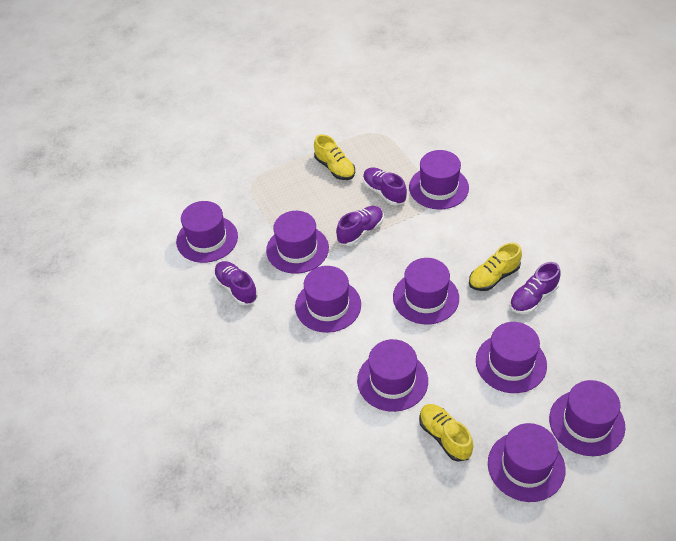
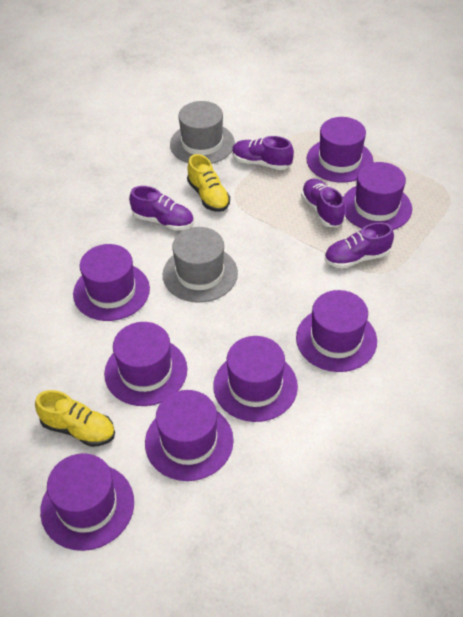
grey hat: none = 0 -> [163,227,238,303] [170,101,235,164] = 2
purple hat: [176,201,238,263] [266,211,329,274] [295,266,361,333] [357,339,428,412] [393,258,459,324] [409,150,469,209] [476,322,547,393] [488,423,565,502] [549,380,625,456] = 9 -> [40,453,134,551] [73,244,150,321] [104,322,187,406] [145,390,234,481] [213,336,298,422] [296,290,377,372] [307,117,374,183] [343,162,412,230] = 8
yellow shoe: [314,134,355,180] [419,404,473,462] [469,243,522,291] = 3 -> [35,390,115,447] [187,154,230,212] = 2

